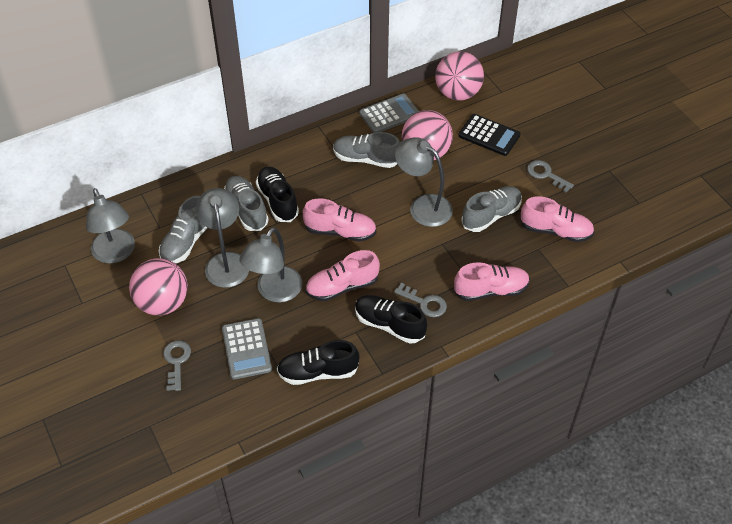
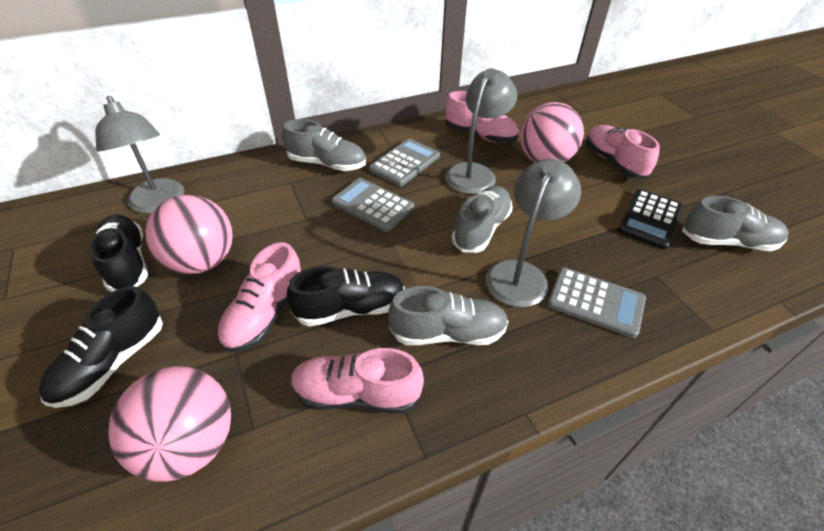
grey calculator: [222,318,272,379] [359,94,419,133] = 2 -> [332,178,414,232] [369,139,440,186] [548,267,646,338] = 3
grey key: [163,341,191,391] [394,283,447,317] [527,160,574,193] = 3 -> none = 0
grey lamp: [86,188,135,263] [196,188,249,288] [239,227,302,302] [395,137,453,227] = 4 -> [95,96,185,214] [446,68,517,194] [486,159,581,307] = 3

